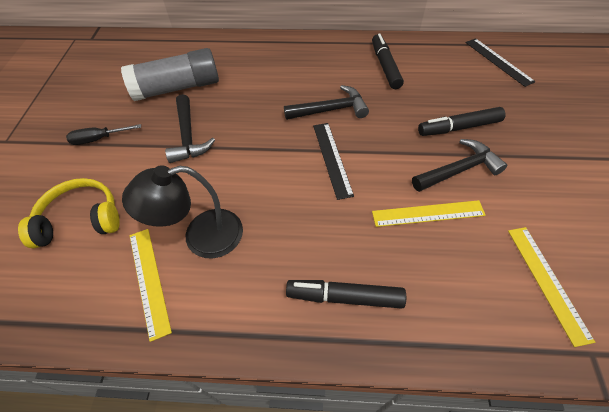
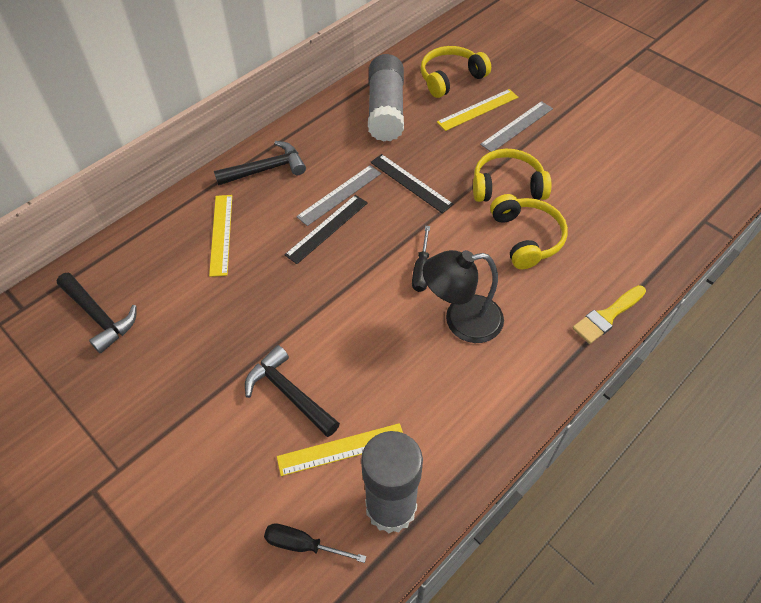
black marker: [286,280,406,309] [372,34,404,89] [418,107,506,136] = 3 -> none = 0
black screwdriver: [66,124,141,145] = 1 -> [264,523,366,563] [412,226,430,292] = 2
grey glue stick: [121,48,219,101] = 1 -> [361,431,423,533] [368,54,404,142] = 2
grey ruler: none = 0 -> [296,165,381,226] [480,101,553,152] = 2
yellow brush: none = 0 -> [572,285,646,344] = 1
yellow headphones: [18,178,120,249] = 1 -> [421,46,491,98] [473,149,551,202] [490,194,568,269] = 3

